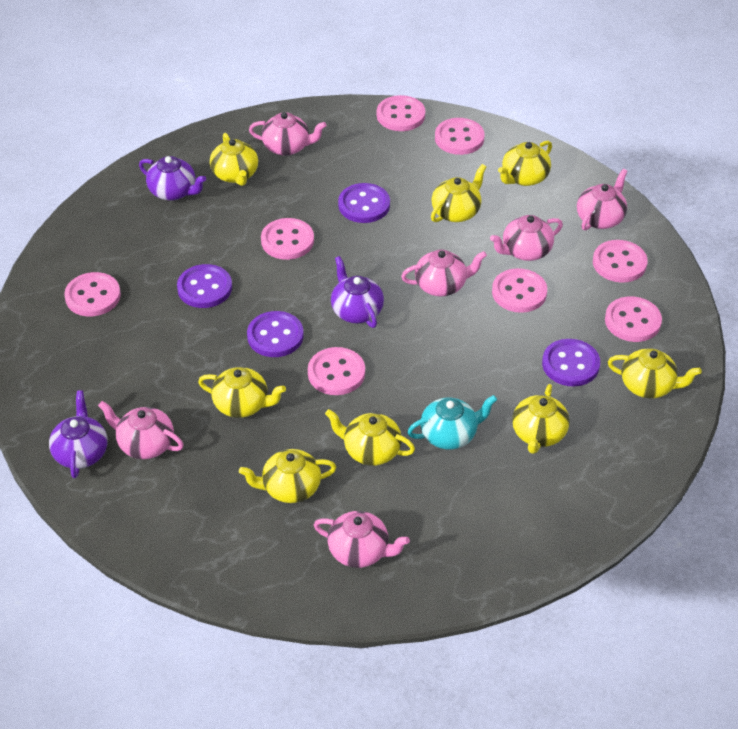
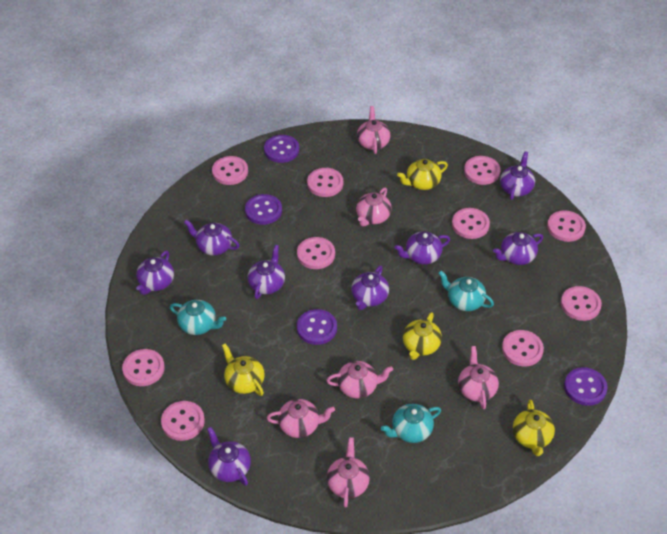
pink button: [64,272,121,316] [261,218,314,260] [308,347,365,395] [377,95,425,131] [435,118,484,155] [492,268,547,313] [593,240,648,283] [605,296,662,342] = 8 -> [122,349,165,386] [161,401,205,441] [212,156,248,185] [297,237,335,269] [307,168,343,197] [452,208,490,239] [464,156,501,185] [502,330,544,367] [547,210,586,242] [561,286,602,321] = 10
purple teapot: [49,390,108,478] [139,156,206,201] [331,256,384,328] = 3 -> [136,251,174,295] [184,220,240,256] [207,427,251,486] [247,245,285,299] [351,266,389,310] [394,231,450,264] [493,232,543,265] [500,151,535,200] = 8
turquoise teapot: [407,395,497,450] = 1 -> [170,300,226,335] [381,404,441,443] [438,271,494,311] = 3
yellow teapot: [198,367,286,418] [210,133,258,186] [239,449,337,503] [325,409,415,466] [431,164,486,222] [498,141,552,186] [512,384,570,454] [608,349,702,398] = 8 -> [222,344,265,396] [397,159,448,190] [403,312,442,360] [513,399,555,456] = 4

